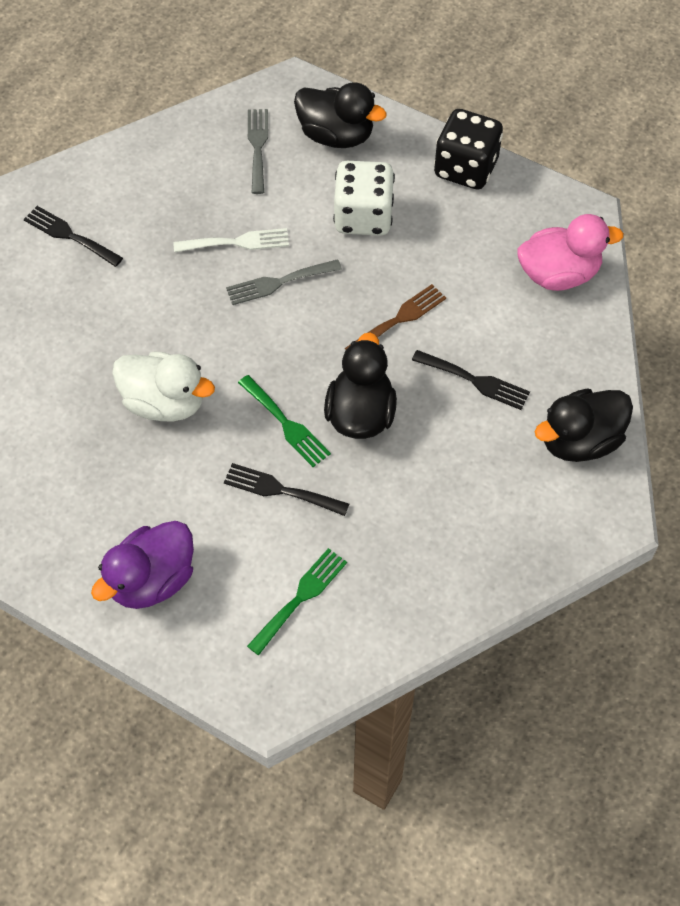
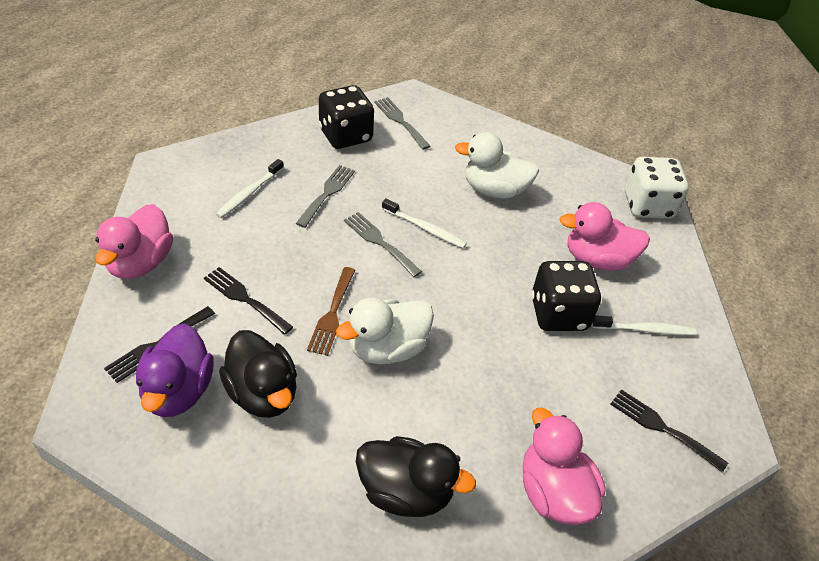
black dice: [434,109,503,190] = 1 -> [319,85,374,149] [531,261,601,331] = 2
black duck: [294,83,387,148] [324,333,397,439] [535,388,633,462] = 3 -> [219,330,297,418] [356,436,476,517] = 2
green fork: [238,375,331,467] [247,548,347,655] = 2 -> none = 0
grey fork: [226,259,342,305] [248,109,268,194] = 2 -> [296,165,355,228] [344,212,422,277] [374,97,431,150] = 3
pink duck: [517,214,624,291] = 1 -> [95,204,173,279] [523,408,605,525] [559,202,650,271] = 3
white duck: [112,351,215,422] = 1 -> [336,298,434,364] [455,132,539,199] = 2
white fork: [173,228,289,252] = 1 -> none = 0
white toothbrush: none = 0 -> [216,159,283,218] [382,198,467,248] [592,315,697,335] = 3

